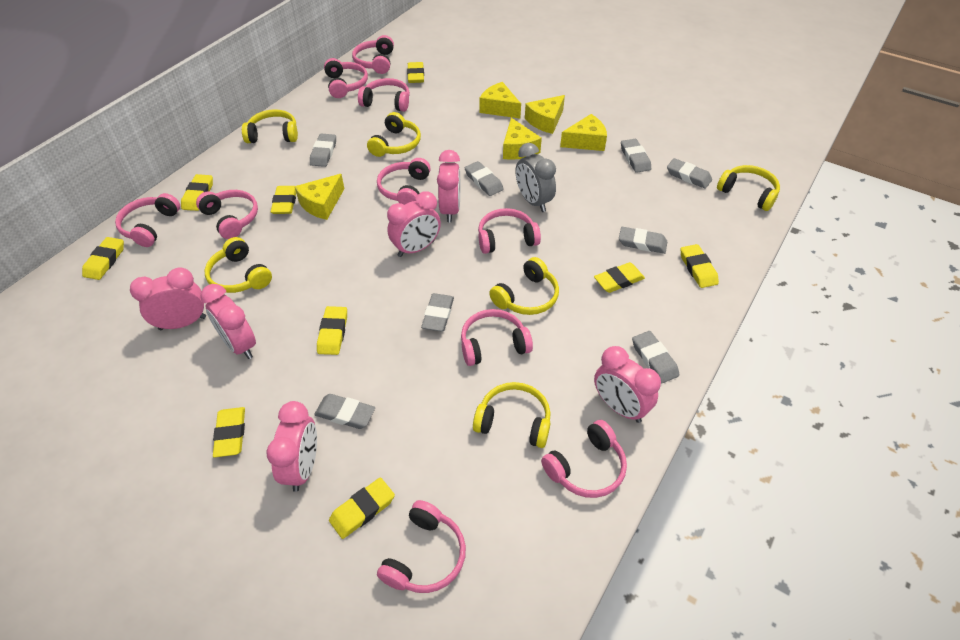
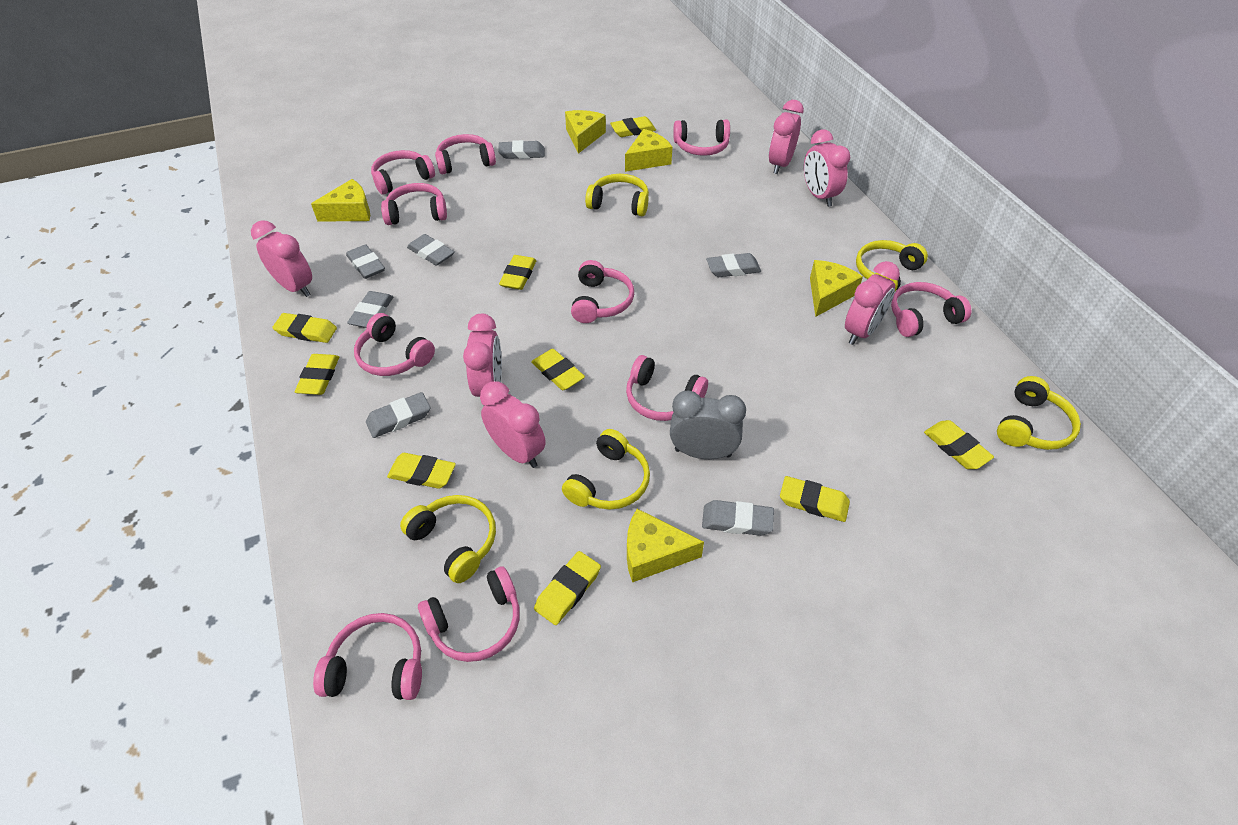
grey eraser: [310,134,336,167] [314,394,375,429] [421,293,454,331] [465,161,504,196] [619,227,667,254] [621,139,651,173] [632,331,679,383] [667,158,712,189] = 8 -> [346,244,385,279] [347,291,393,328] [366,392,430,438] [407,234,455,266] [498,140,545,159] [702,500,774,536] [706,253,761,277] = 7
yellow headphones: [205,237,272,293] [242,109,298,143] [367,112,421,157] [473,382,551,448] [489,257,559,315] [717,165,780,211] = 6 -> [400,495,496,583] [562,429,650,510] [585,174,649,216] [856,240,928,291] [997,376,1081,450] = 5

